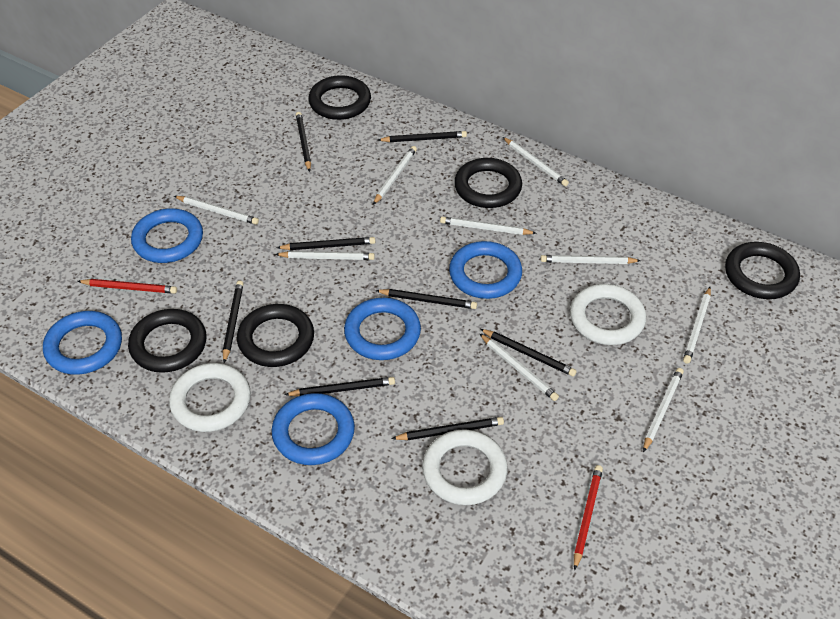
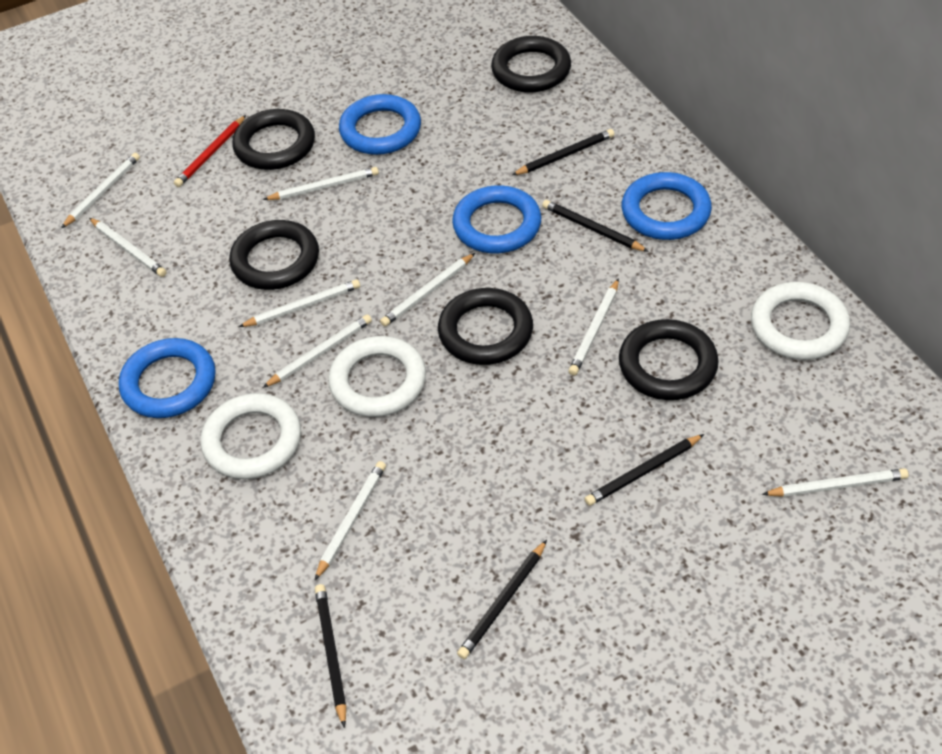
black pencil: [223,280,244,363] [277,237,375,250] [284,377,395,396] [296,112,311,172] [375,289,477,309] [378,131,467,142] [391,417,504,440] [480,329,577,377] = 8 -> [315,584,346,728] [457,540,547,659] [512,129,614,175] [542,200,649,252] [585,434,704,506] = 5
blue ring: [43,311,122,375] [131,208,203,263] [271,393,355,465] [344,298,421,360] [449,241,522,299] = 5 -> [119,338,215,418] [339,94,421,155] [452,185,541,253] [622,172,712,240] = 4
red pencil: [77,279,177,294] [574,465,603,571] = 2 -> [174,115,246,187] = 1

